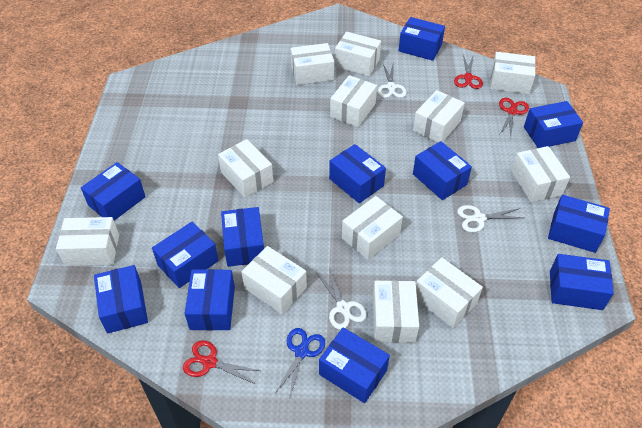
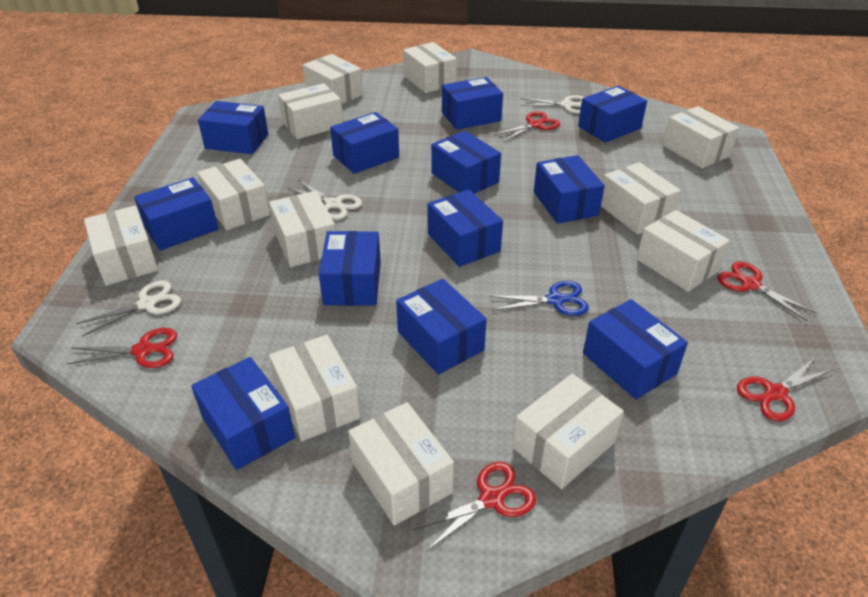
red scissors: [183,341,260,384] [454,55,483,89] [499,98,529,136] = 3 -> [67,328,177,368] [412,462,536,552] [494,111,560,142] [717,261,817,321] [737,357,834,421] = 5

